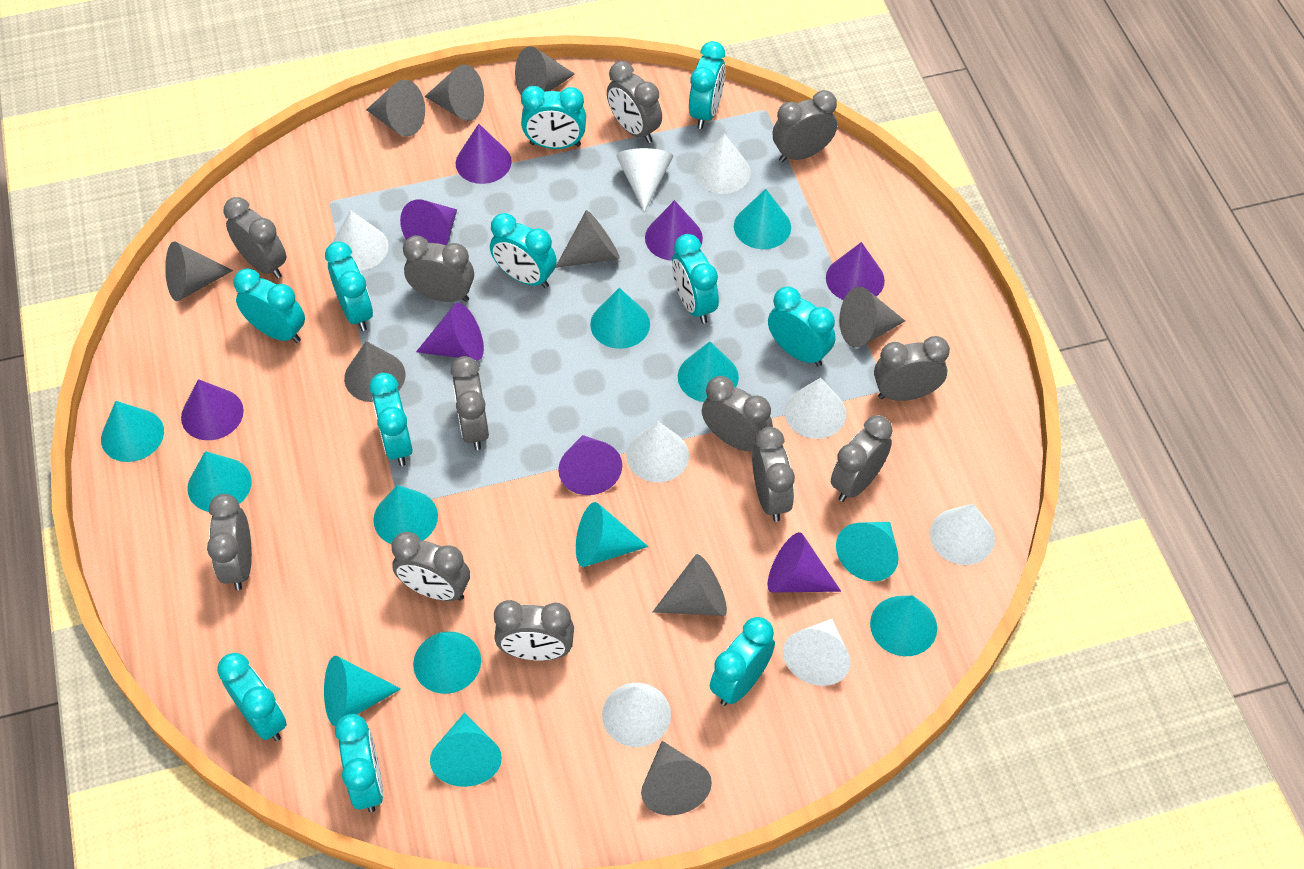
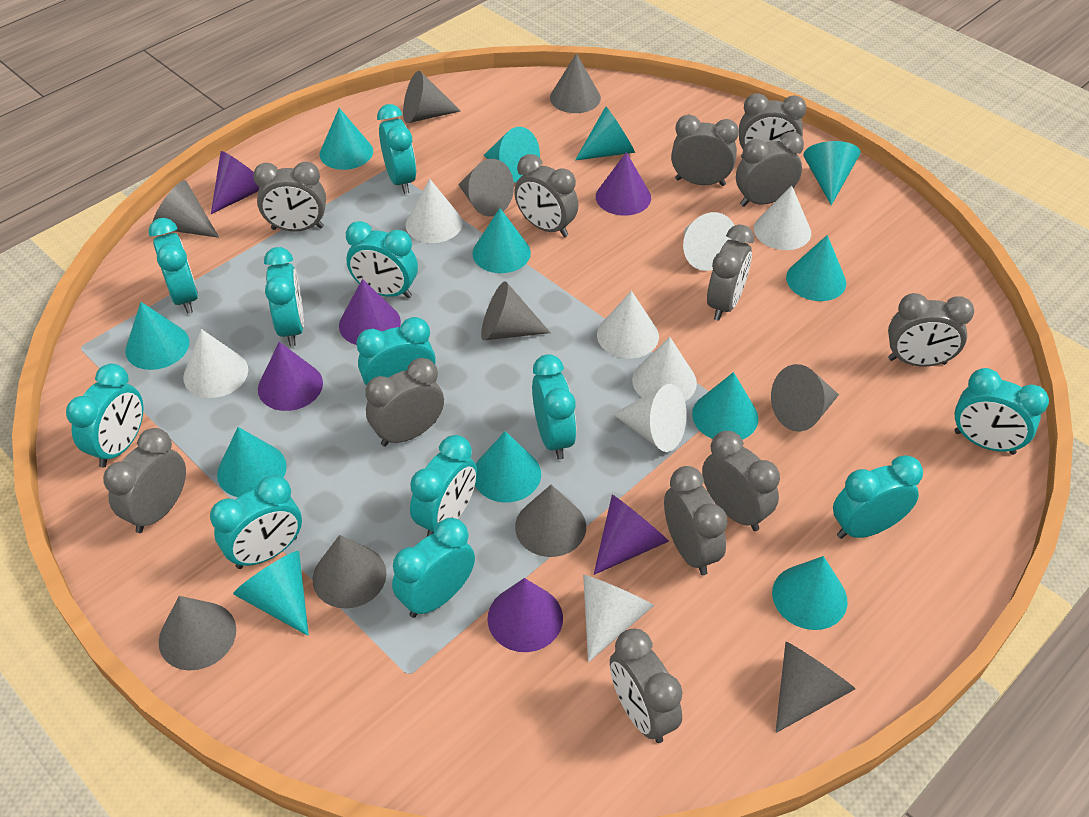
grey cone: [165,241,233,301] [344,341,406,402] [366,80,425,137] [424,65,484,121] [515,46,575,95] [555,210,620,268] [641,741,712,815] [653,554,727,616] [839,287,905,348] = 9 -> [153,180,219,238] [158,596,236,670] [313,535,387,608] [403,71,461,123] [458,159,514,217] [481,281,551,340] [515,485,586,557] [550,53,601,113] [771,364,839,432] [775,642,855,733] = 10
purple cone: [181,379,244,440] [400,199,457,246] [416,303,484,360] [456,124,512,184] [558,435,622,495] [645,200,703,261] [768,532,841,592] [826,242,885,300] = 8 -> [211,151,259,214] [258,342,323,411] [339,279,401,345] [487,578,563,652] [593,495,669,575] [596,152,651,216] = 6
turquoise clock: [217,653,287,741] [233,268,305,343] [325,241,373,331] [335,714,384,812] [369,373,413,466] [490,213,557,288] [521,86,586,149] [672,234,719,324] [689,41,725,129] [710,617,775,706] [768,286,836,367] = 11 -> [66,364,144,467] [148,218,198,314] [210,475,302,569] [264,247,304,346] [346,221,418,298] [356,317,436,386] [377,104,416,194] [392,518,475,618] [410,435,477,537] [532,354,576,460] [833,455,923,539] [955,368,1049,455] = 12

